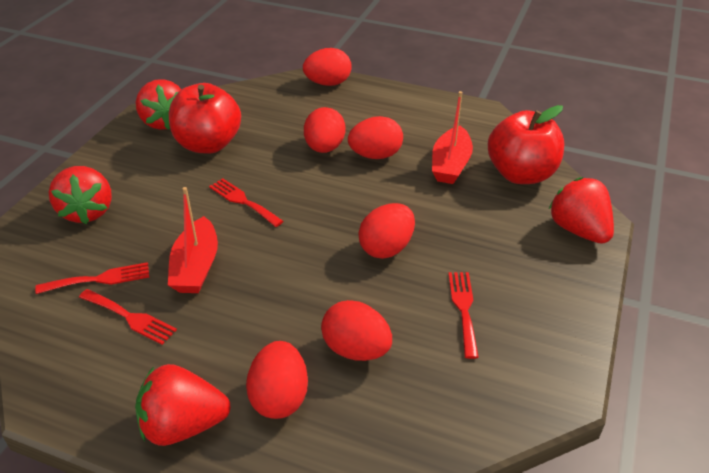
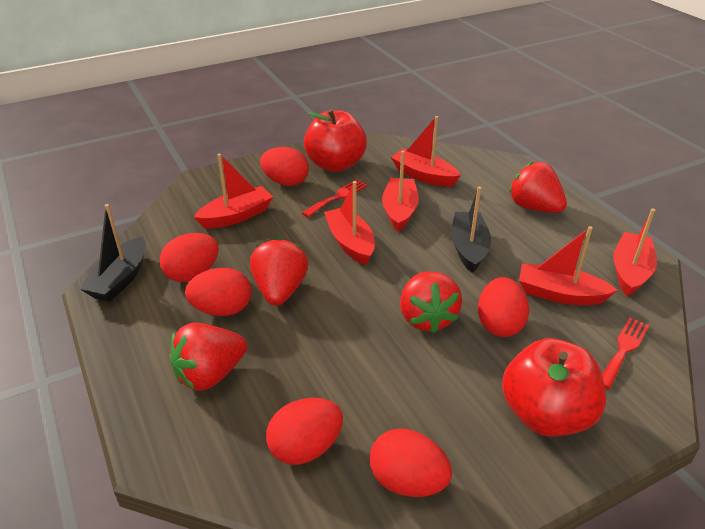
black boat: none = 0 -> [80,204,146,302] [451,187,491,273] = 2
red boat: [168,187,218,293] [432,91,473,184] = 2 -> [194,154,273,229] [324,181,375,265] [382,151,419,232] [391,116,461,187] [519,226,617,305] [613,208,657,296] = 6
red fork: [35,262,149,294] [79,289,177,345] [209,178,284,227] [448,272,479,359] = 4 -> [302,179,368,217] [602,317,649,389] = 2

